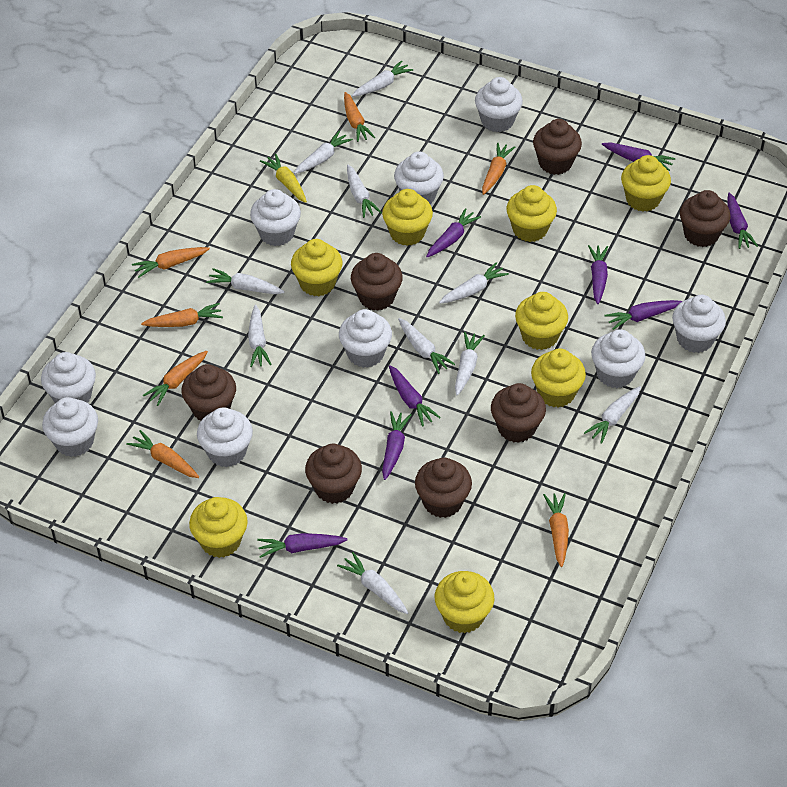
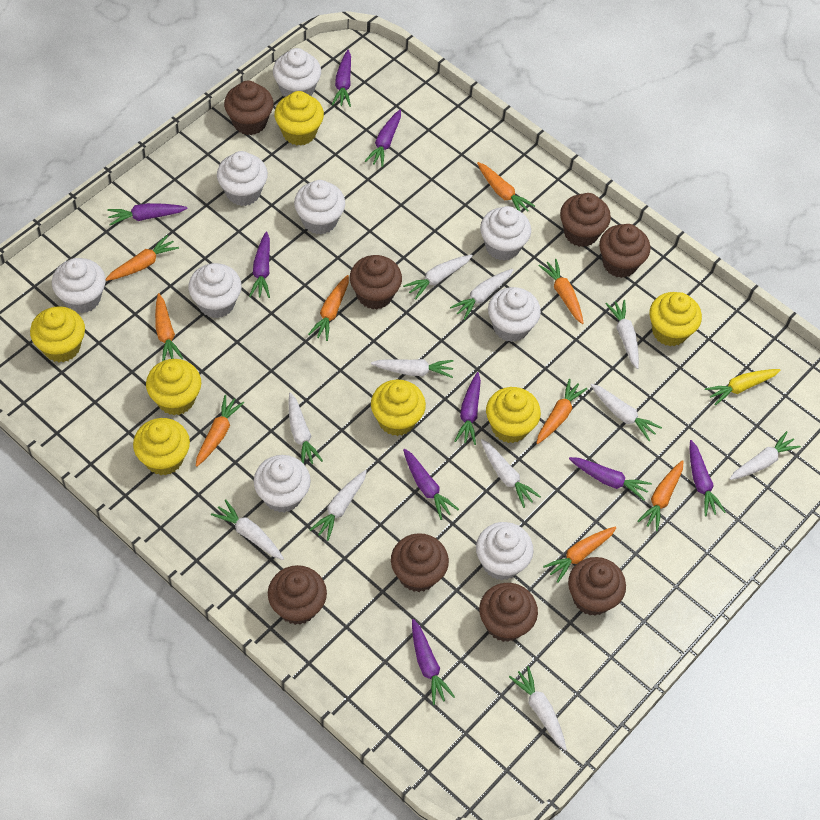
brown cupcake: [181,364,236,420] [305,444,362,504] [351,253,403,311] [415,458,472,518] [491,383,546,443] [533,119,582,175] [680,190,730,247] = 7 -> [224,80,274,135] [268,565,327,625] [350,255,402,309] [391,533,449,592] [479,583,538,642] [560,193,611,247] [568,557,626,616] [599,224,650,278] = 8
orange carrot: [126,430,199,478] [132,247,210,278] [141,303,223,327] [142,351,208,406] [344,92,375,142] [482,142,515,195] [543,493,569,567] = 7 -> [106,235,179,281] [155,293,183,361] [196,395,244,467] [308,275,349,341] [477,162,535,212] [537,379,587,444] [539,259,584,324] [543,526,617,583] [637,460,684,531] = 9
purple carrot: [257,533,348,558] [382,411,412,480] [389,365,441,426] [426,208,481,257] [588,245,608,304] [602,142,675,171] [605,300,682,330] [727,193,758,249] = 8 -> [107,203,187,225] [249,231,270,298] [332,50,351,107] [365,109,401,167] [403,449,459,520] [412,619,455,705] [455,372,481,445] [569,457,652,501] [690,440,726,516] = 9
white carrot: [206,268,285,294] [248,305,272,367] [294,131,353,174] [337,552,408,614] [347,165,382,218] [352,60,413,97] [398,318,455,374] [439,262,509,303] [455,332,485,396] [584,386,641,444] = 10 -> [211,499,284,560] [288,392,323,464] [309,470,367,541] [371,359,454,378] [403,255,473,300] [450,269,514,320] [481,439,541,508] [509,666,567,751] [591,384,662,441] [605,300,639,369] [730,431,801,480] = 11
yellow cupcake: [189,497,248,558] [291,239,343,296] [382,189,433,246] [435,571,494,633] [506,185,557,242] [515,292,568,350] [531,348,586,408] [621,155,671,212] = 8 -> [30,306,85,362] [133,418,190,475] [146,359,201,415] [274,91,324,146] [371,380,426,436] [486,387,541,443] [650,292,702,346] = 7

